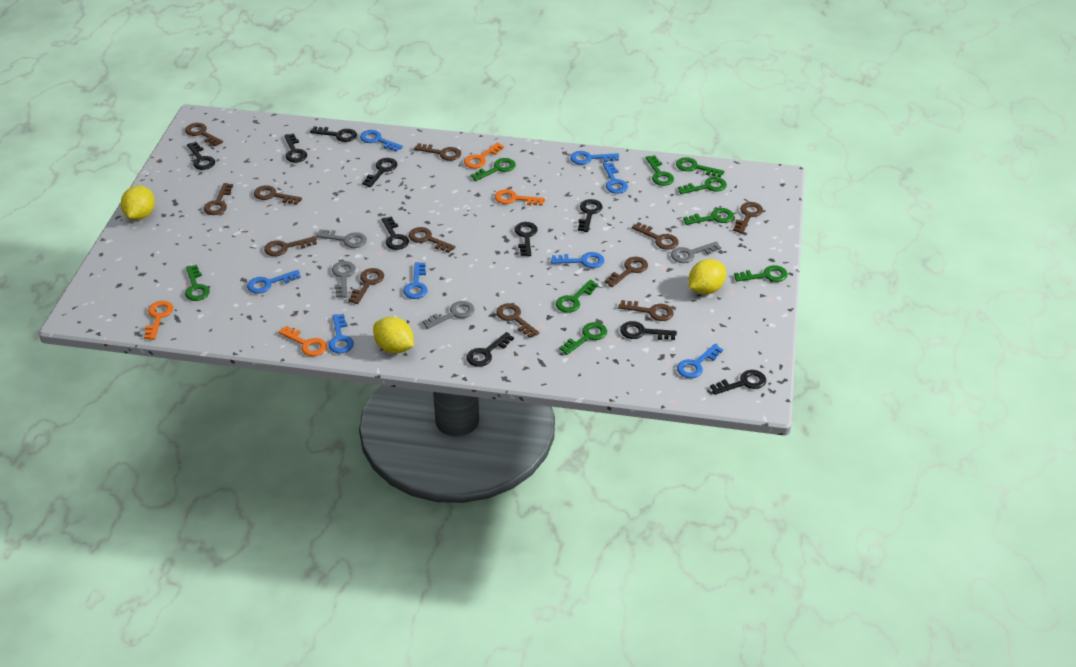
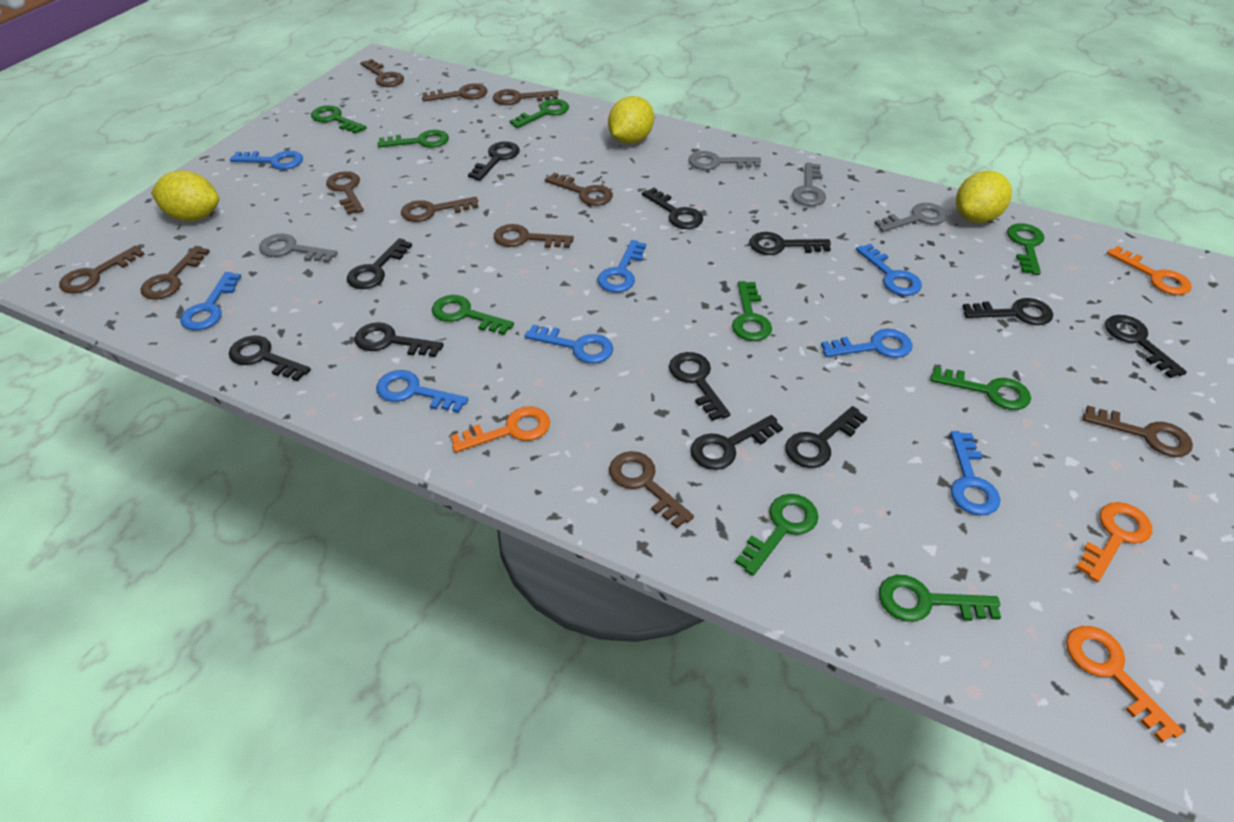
black key: [187,142,215,170] [284,133,307,163] [310,126,357,142] [362,158,397,187] [382,216,409,250] [466,332,514,367] [514,222,537,256] [578,199,603,232] [620,321,677,340] [710,370,766,395] = 10 -> [229,335,311,381] [347,238,412,289] [354,322,444,357] [468,141,520,181] [642,188,703,229] [669,352,730,421] [690,415,783,470] [749,232,831,255] [785,406,867,468] [962,298,1053,325] [1105,315,1187,378] = 11
brown key: [185,123,223,146] [204,183,233,215] [254,185,302,205] [264,236,317,256] [348,268,384,304] [409,227,455,253] [414,143,461,161] [496,303,539,338] [605,257,648,287] [618,300,674,321] [632,222,679,250] [733,202,763,234] = 12 -> [59,246,145,294] [140,246,210,300] [326,171,364,215] [361,59,404,87] [401,197,479,222] [422,84,487,101] [493,89,558,105] [494,224,574,248] [545,173,613,206] [609,451,694,528] [1083,406,1193,457] = 11

